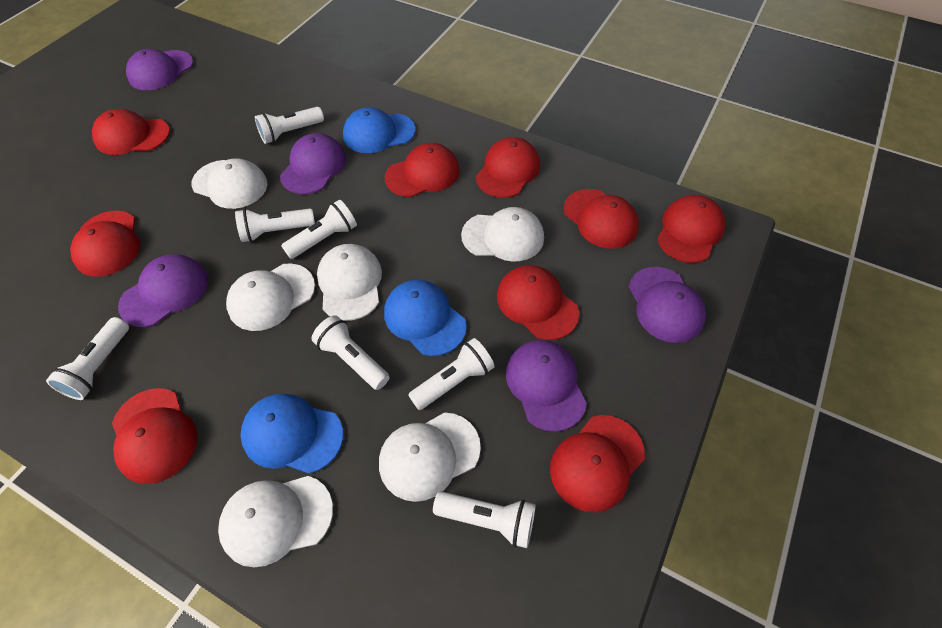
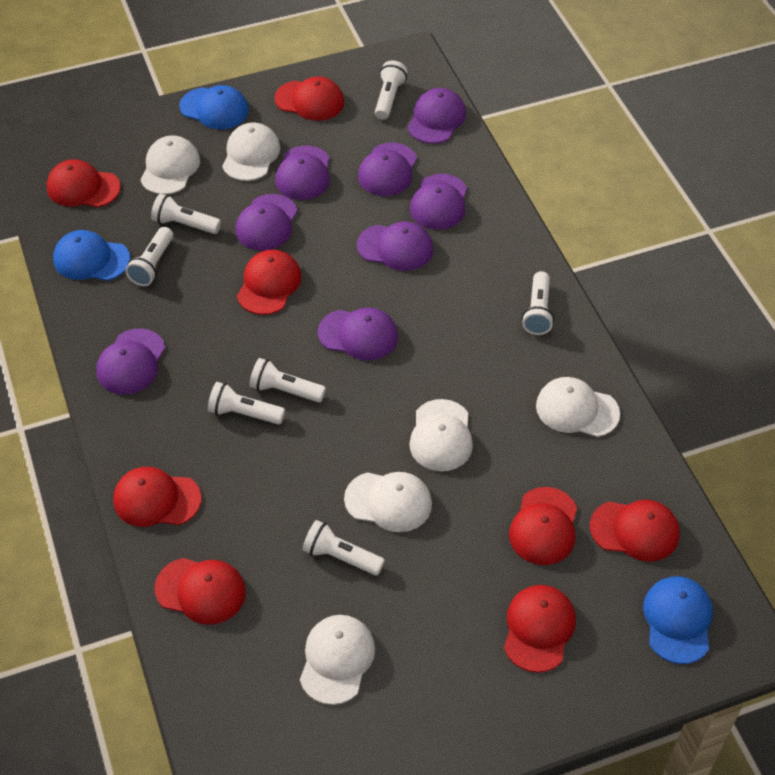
purple cap: [118,254,208,327] [126,49,193,90] [280,133,346,194] [506,340,587,432] [629,267,706,343] = 5 -> [96,328,165,395] [235,194,298,251] [275,146,330,200] [318,308,398,361] [357,221,433,271] [358,142,417,196] [407,88,466,144] [410,174,467,230] = 8
red cap: [70,211,140,277] [92,109,170,155] [112,388,198,484] [385,143,460,197] [476,137,540,198] [497,265,579,340] [550,415,645,512] [564,189,639,248] [657,195,726,263] = 9 -> [47,159,121,207] [113,467,202,527] [155,558,246,625] [237,250,302,315] [274,77,344,121] [504,585,576,673] [509,487,577,565] [590,500,680,562] = 8

